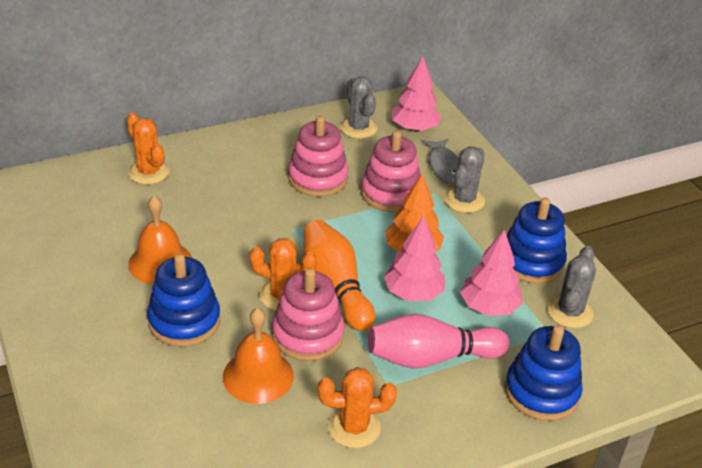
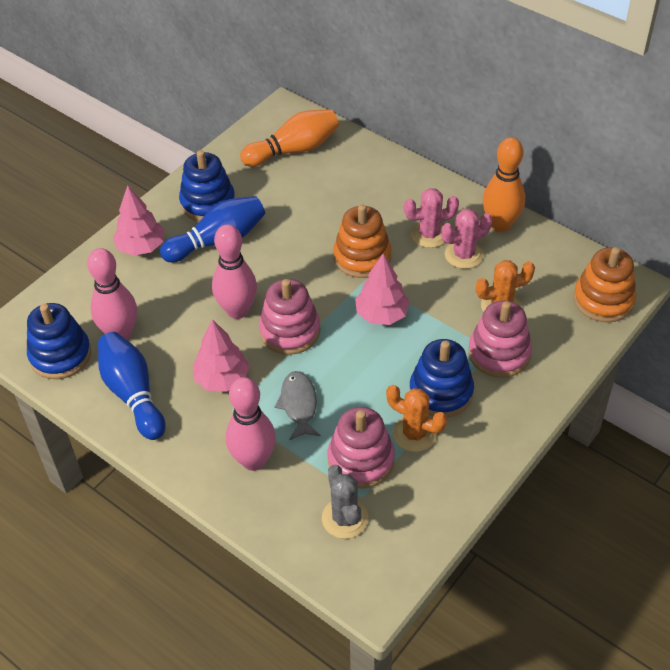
blue bowling pin: none = 0 -> [98,332,166,440] [160,196,265,262] = 2
grey cactus: [340,76,378,139] [444,147,485,213] [547,246,596,328] = 3 -> [322,465,368,539] = 1
orange bell: [128,196,192,284] [223,308,294,404] = 2 -> none = 0
orange bowling pin: [303,220,375,331] = 1 -> [240,109,339,167] [483,137,525,232] = 2
orange cactus: [127,113,170,185] [249,238,317,311] [318,367,397,448] = 3 -> [386,385,447,452] [476,260,535,312] = 2
orange stacking toy: none = 0 -> [333,204,391,278] [574,247,636,323] = 2
orange tree: [385,174,444,252] = 1 -> none = 0
pink bowling pin: [368,314,510,368] = 1 -> [87,248,137,340] [212,224,257,319] [226,377,276,471] = 3
pink cactus: none = 0 -> [404,188,459,248] [441,209,492,269] = 2

